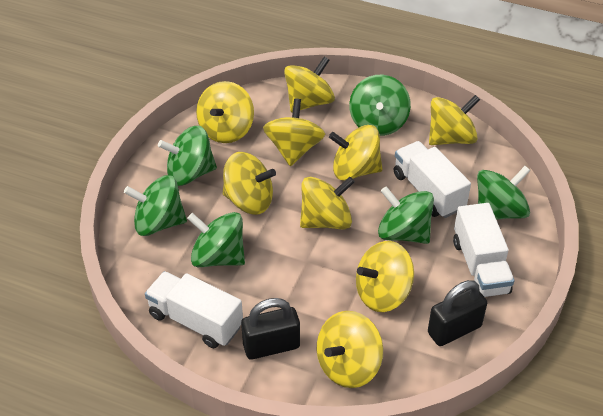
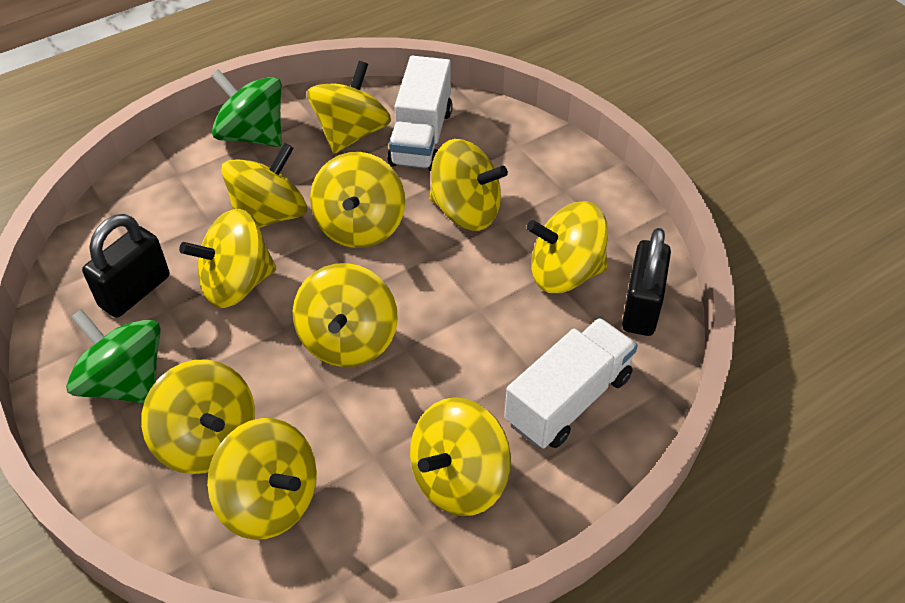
green spinning top: [124,175,187,236] [158,126,217,186] [187,212,245,267] [349,75,411,136] [378,186,434,244] [477,166,531,220] = 6 -> [66,309,161,404] [211,69,282,147] = 2
white truck: [145,271,243,348] [394,141,471,218] [453,203,515,297] = 3 -> [387,56,452,171] [504,318,638,448] = 2
yellow spinning top: [196,81,254,143] [223,152,276,215] [263,99,325,166] [284,56,335,112] [300,177,355,229] [317,311,383,388] [329,125,383,181] [356,241,414,312] [429,95,480,145] = 9 -> [141,360,255,474] [179,209,276,308] [207,418,317,540] [221,143,307,228] [293,263,398,367] [307,61,391,154] [310,152,405,248] [410,397,511,516] [429,139,508,231] [527,201,608,293] = 10

